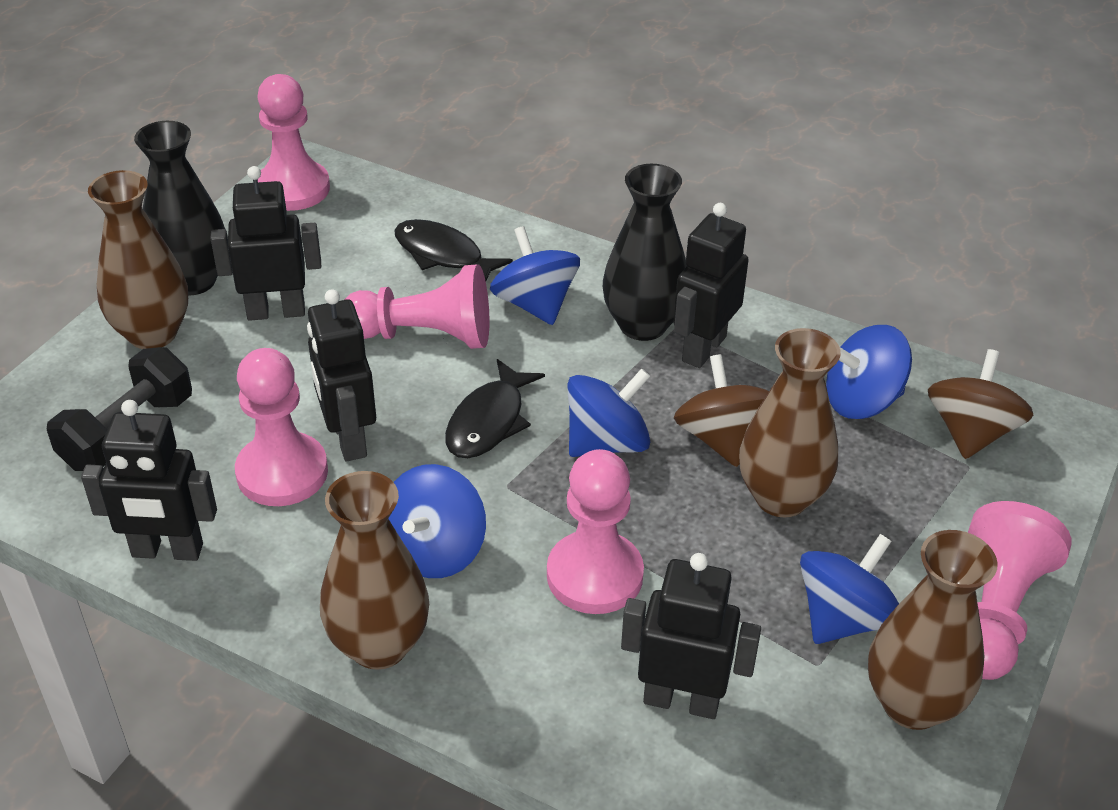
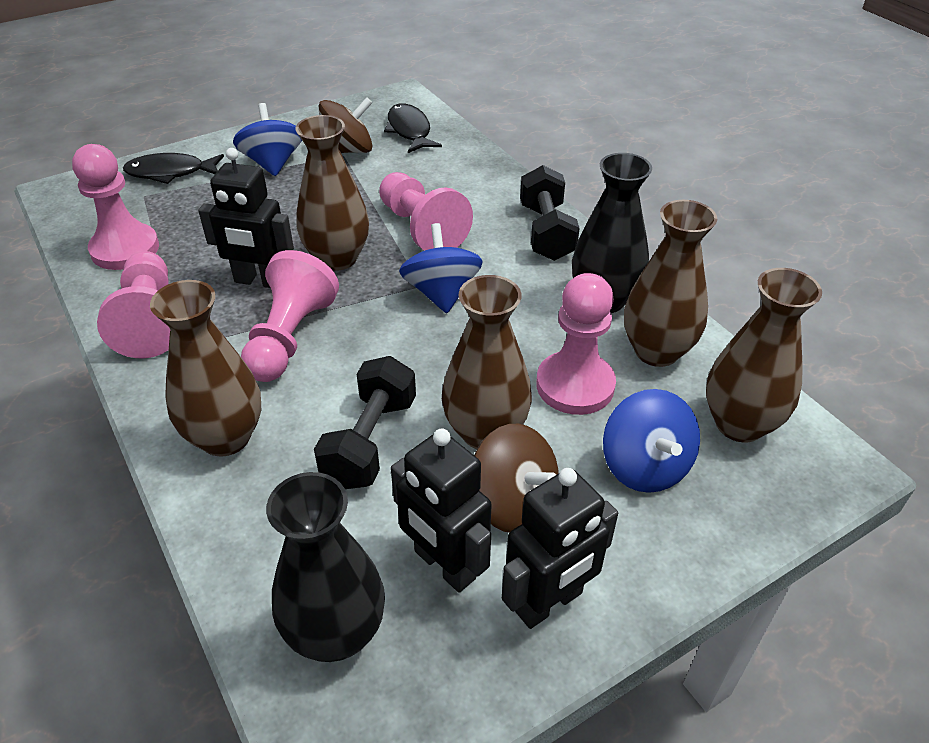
black dumbbell: [47,347,192,471] = 1 -> [314,356,416,489] [520,165,580,261] = 2
black robot: [81,400,217,561] [211,166,321,321] [307,289,376,461] [621,553,761,719] [673,203,749,368] = 5 -> [198,148,294,288] [391,428,492,593] [502,468,618,629] = 3
blue spinning top: [388,464,486,578] [490,226,580,325] [568,368,650,457] [800,534,899,644] [826,325,912,419] = 5 -> [233,103,302,176] [399,223,483,313] [603,389,700,493] = 3
brown vase: [88,170,188,349] [320,471,429,670] [739,328,841,517] [868,530,998,730] = 4 -> [150,280,261,456] [295,115,369,271] [442,275,532,449] [624,200,717,367] [706,268,822,442] = 5

